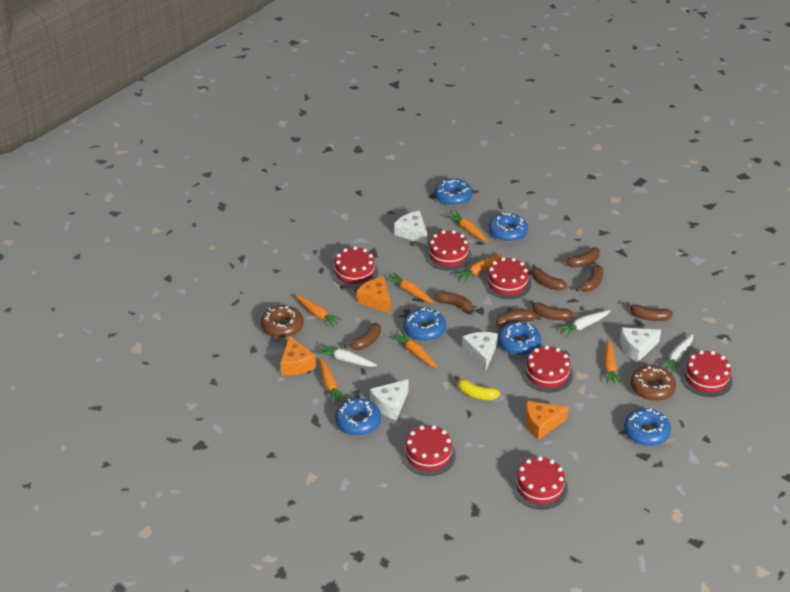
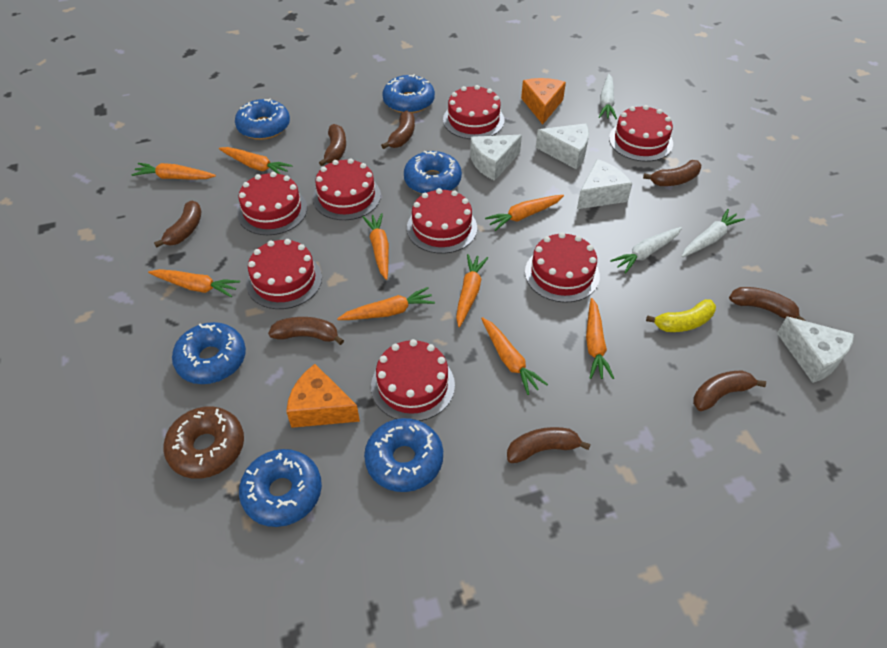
brown donut: [261,305,304,338] [631,365,676,401] = 2 -> [163,406,244,479] = 1
orange carrot: [295,295,343,327] [319,358,346,403] [385,273,434,303] [391,331,438,368] [446,211,488,242] [455,254,503,283] [604,339,621,384] = 7 -> [131,163,216,180] [148,269,240,298] [219,147,292,174] [337,287,435,320] [362,213,389,280] [456,254,488,327] [481,317,548,395] [485,195,564,231] [586,298,614,379] = 9
orange cheese: [280,335,316,375] [357,277,391,314] [525,401,568,440] = 3 -> [286,364,360,428] [521,78,566,125] = 2
red cake: [331,246,378,288] [401,425,456,476] [425,230,472,271] [484,257,531,299] [512,456,568,510] [522,346,573,392] [680,350,733,397] = 7 -> [237,172,307,235] [246,239,322,309] [313,158,381,220] [371,339,455,421] [407,188,477,254] [443,85,505,139] [525,232,600,303] [609,105,673,162] = 8

